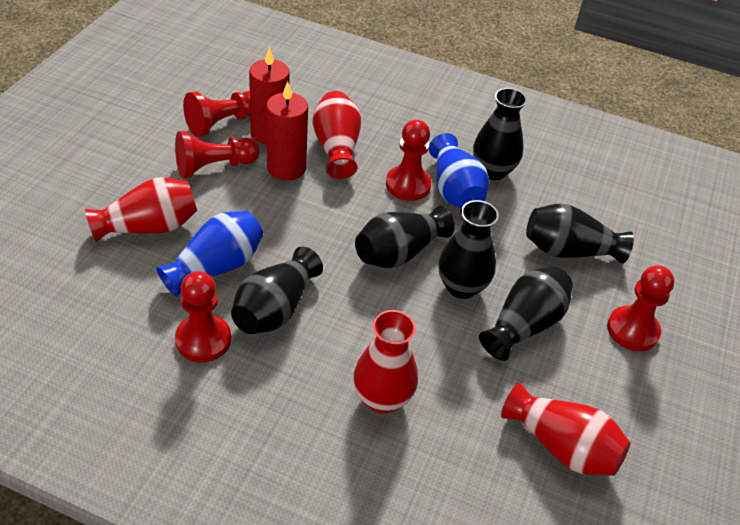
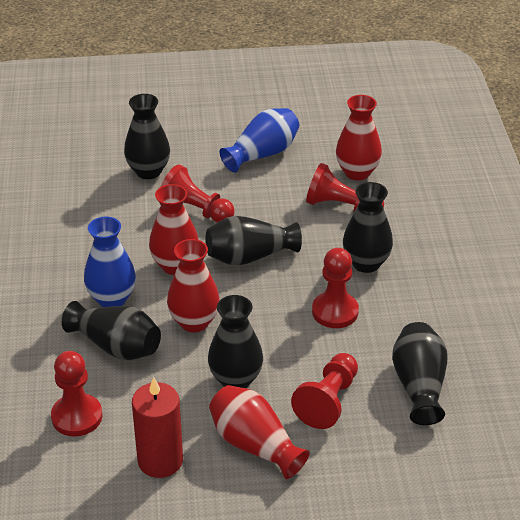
red candle: [249,47,290,145] [266,81,308,181] = 2 -> [132,377,183,478] = 1

